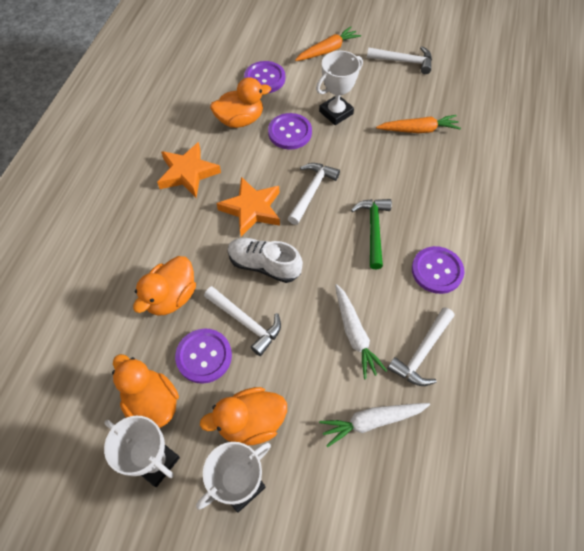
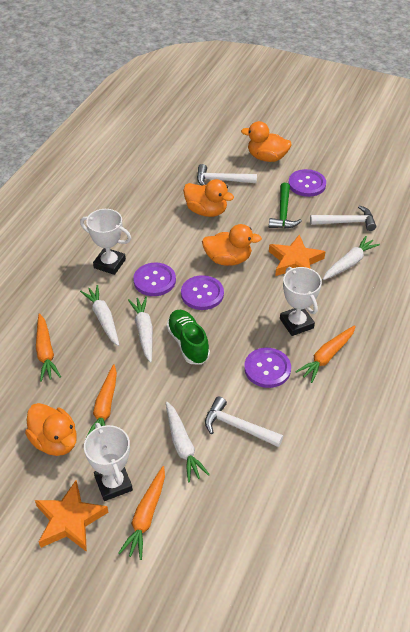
green shoe: none = 0 -> [166,310,210,365] = 1
orange carrot: [295,27,361,61] [376,115,461,133] = 2 -> [36,313,61,382] [85,364,117,439] [119,466,165,560] [295,325,356,383] = 4
white carrot: [319,403,430,447] [335,284,387,379] = 2 -> [80,285,119,346] [128,296,153,363] [166,401,210,482] [323,236,380,280] = 4
white hammer: [204,286,281,356] [288,163,340,225] [367,46,432,74] [387,307,454,386] = 4 -> [197,164,257,186] [205,396,283,447] [310,205,376,231] = 3
white shoe: [228,238,303,283] = 1 -> none = 0

